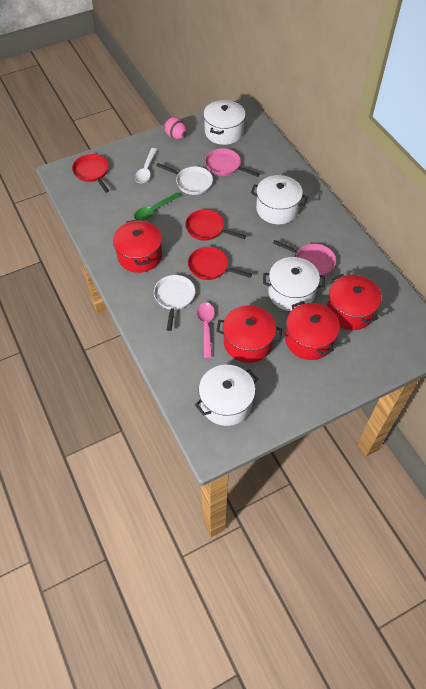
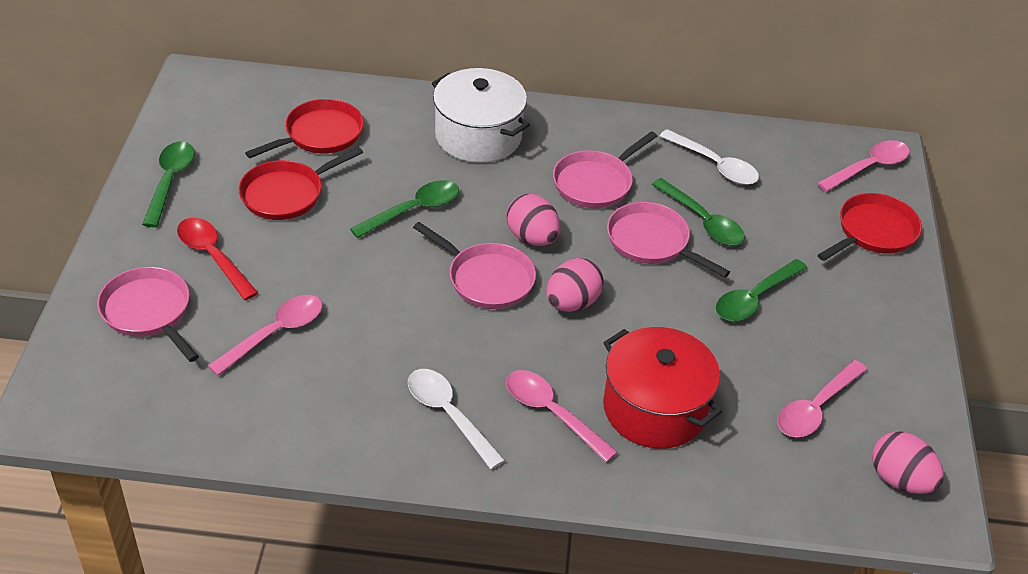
green spoon: [134,192,181,221] = 1 -> [142,141,195,227] [350,180,459,238] [652,178,745,245] [716,259,807,321] = 4
pink egg: [164,117,187,139] = 1 -> [506,194,560,246] [546,258,604,312] [872,431,944,494] = 3
pink pan: [205,148,260,177] [273,240,336,275] = 2 -> [97,267,199,362] [413,222,536,309] [553,131,657,208] [607,202,730,278] = 4
pink spoon: [197,302,215,358] = 1 -> [208,295,323,376] [506,370,618,462] [778,360,867,437] [817,140,910,192] = 4
red pot: [113,219,162,273] [216,305,282,363] [285,301,340,360] [327,274,381,330] = 4 -> [603,327,722,449] = 1
red spoon: none = 0 -> [177,218,258,300] = 1
white pan: [154,275,195,331] [156,163,213,195] = 2 -> none = 0
white pot: [195,365,258,426] [203,100,246,145] [251,175,308,224] [263,257,325,311] = 4 -> [432,68,530,163] = 1
white spoon: [135,148,157,183] = 1 -> [408,369,505,469] [660,129,759,185] = 2

